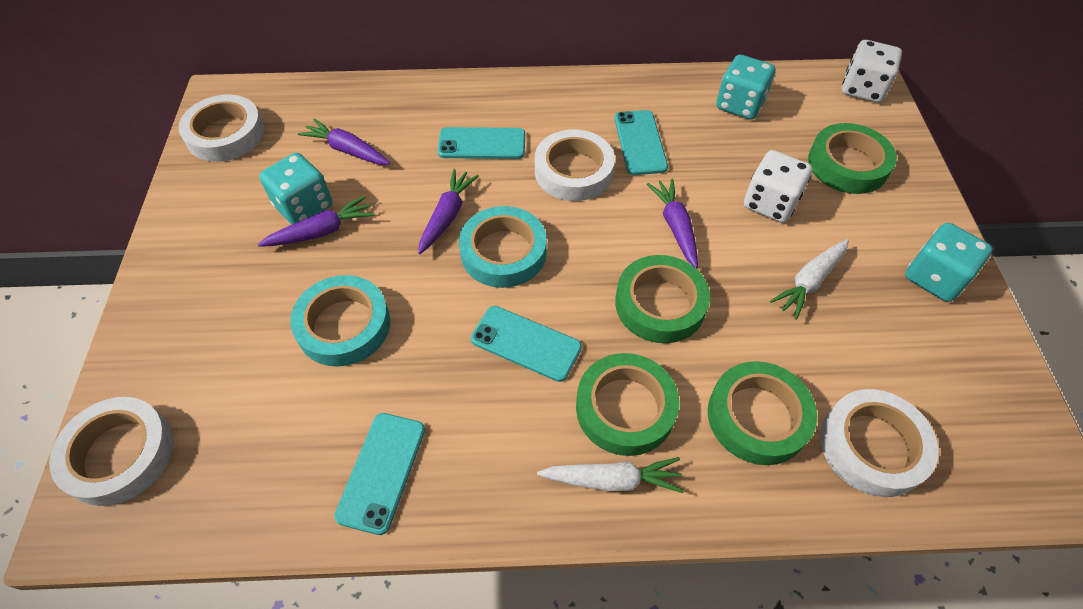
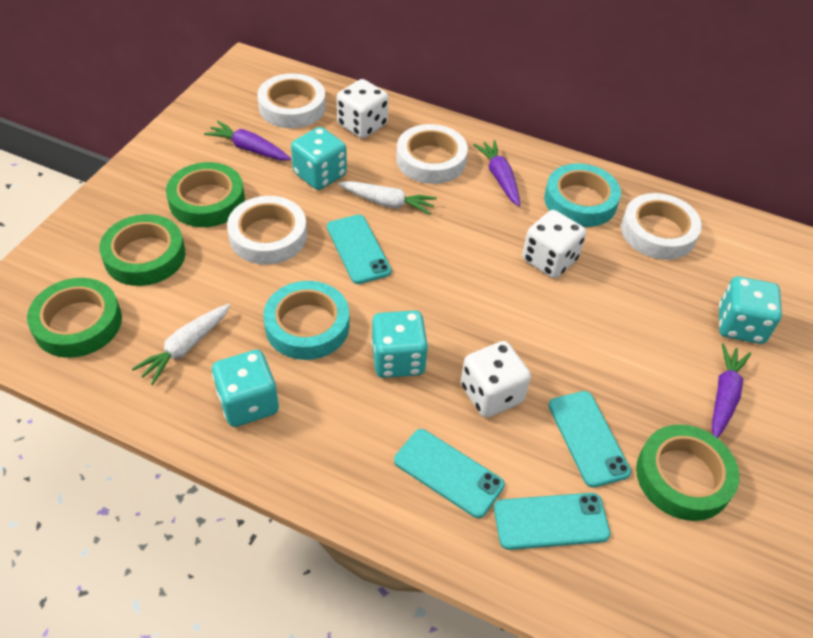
purple carrot: [258,196,375,247] [298,118,390,165] [418,169,479,254] [647,179,698,269] = 4 -> [204,121,291,160] [473,140,520,206] [712,343,751,438] = 3
turquoise dice: [259,153,332,224] [716,55,776,120] [905,223,993,302] = 3 -> [212,350,279,427] [291,127,347,190] [371,310,428,378] [719,276,782,344] = 4
white dice: [744,150,813,223] [842,40,902,103] = 2 -> [337,79,389,138] [461,341,531,418] [522,210,586,278] = 3

